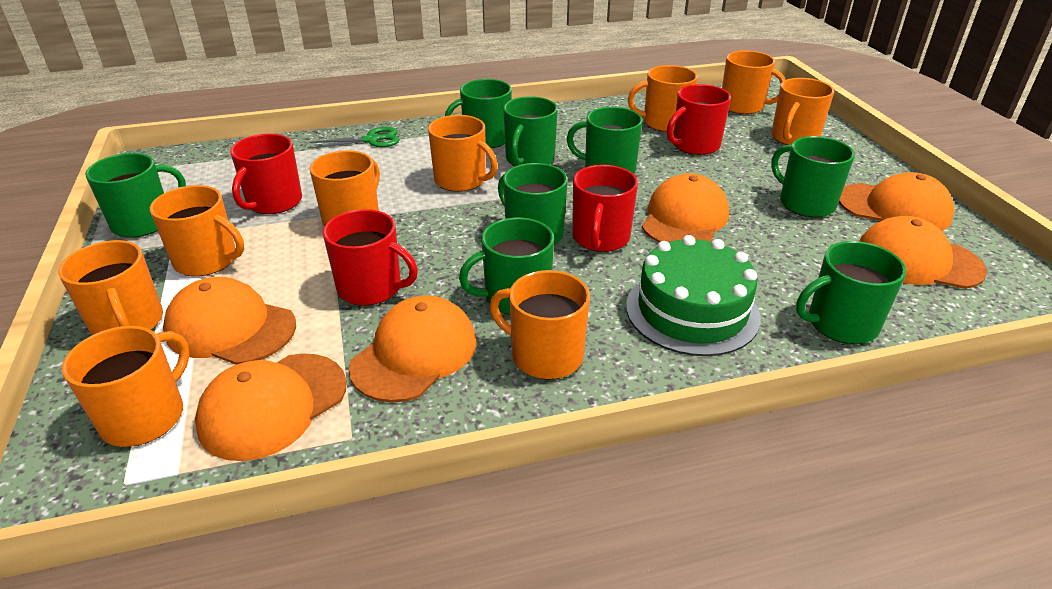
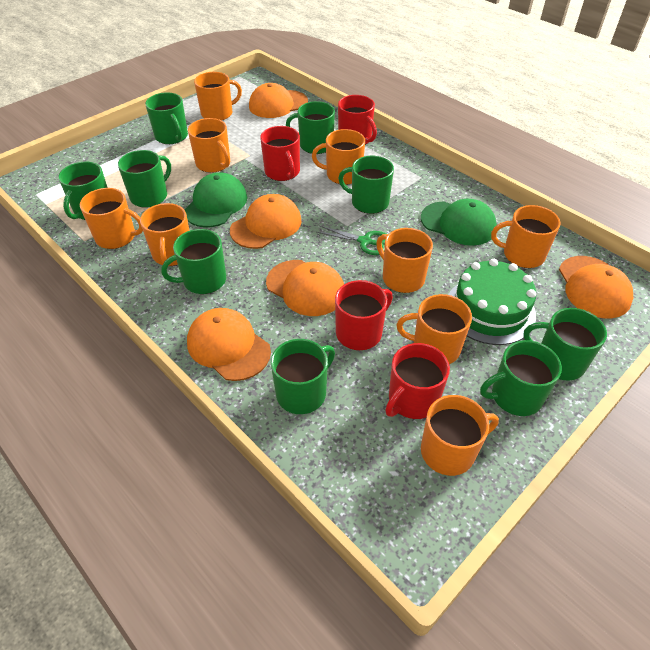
green cap: none = 0 -> [185,172,247,227] [421,199,497,246] = 2
green mug: [85,153,186,238] [445,79,512,148] [459,218,554,315] [498,163,567,245] [503,96,558,166] [567,107,643,174] [771,136,855,217] [796,241,906,344] = 8 -> [58,162,108,220] [118,150,171,208] [145,92,188,144] [161,229,226,294] [271,339,335,414] [286,101,335,154] [338,156,394,214] [480,340,562,416] [523,308,607,381] = 9
orange cap: [163,277,296,365] [195,353,347,461] [349,295,476,403] [642,173,729,242] [839,172,954,231] [860,216,987,289] = 6 -> [187,308,271,381] [230,194,302,249] [249,83,308,118] [266,260,344,316] [559,256,633,318] = 5

